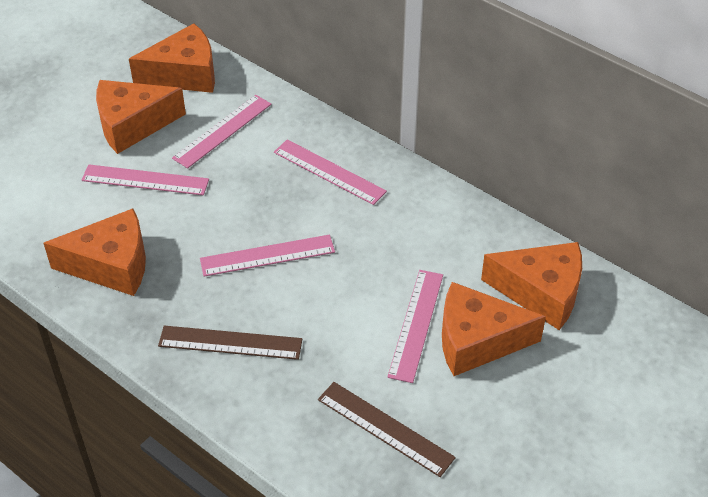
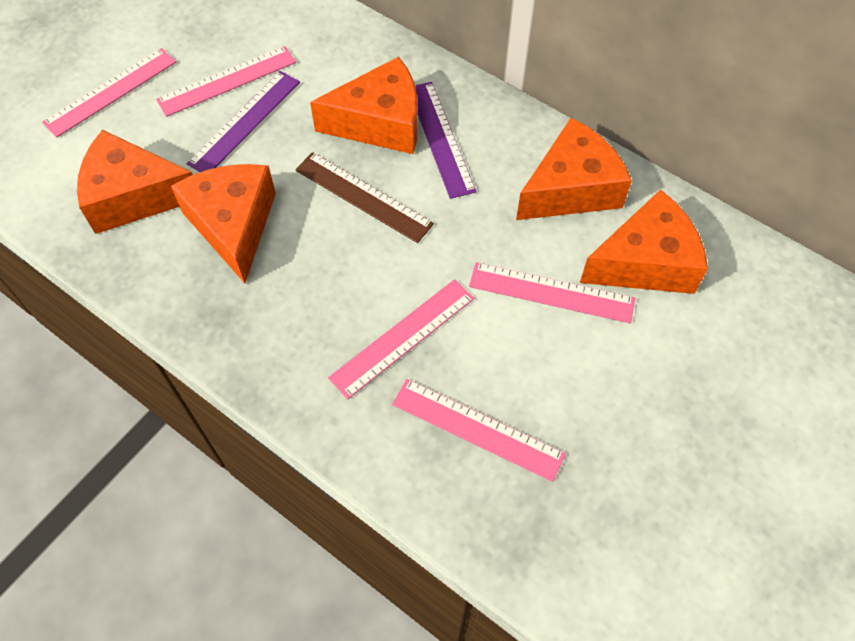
brown ruler: [158,326,302,360] [318,382,456,477] = 2 -> [295,152,434,243] = 1
purple ruler: none = 0 -> [186,71,300,172] [415,82,476,199] = 2

